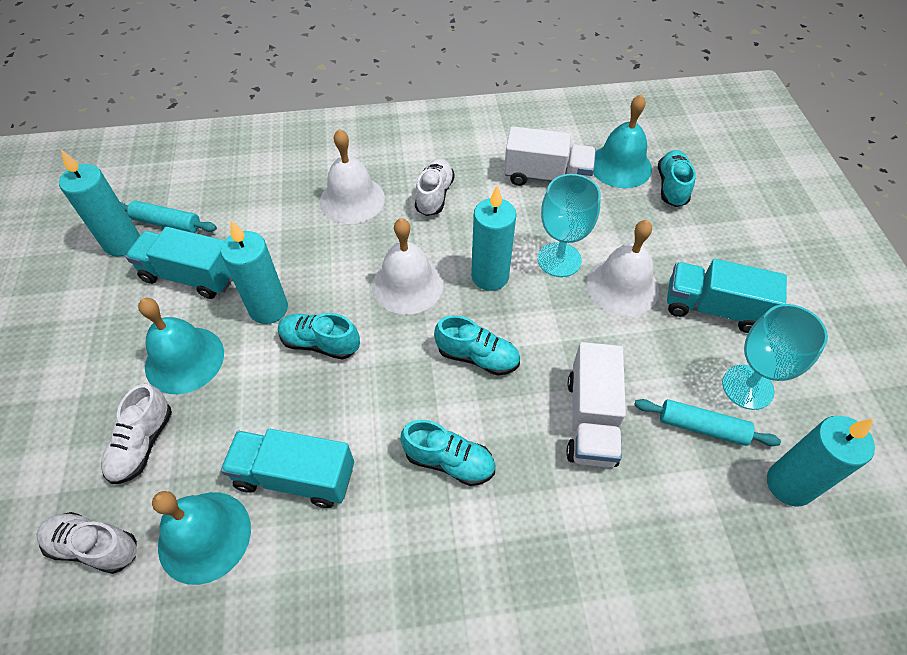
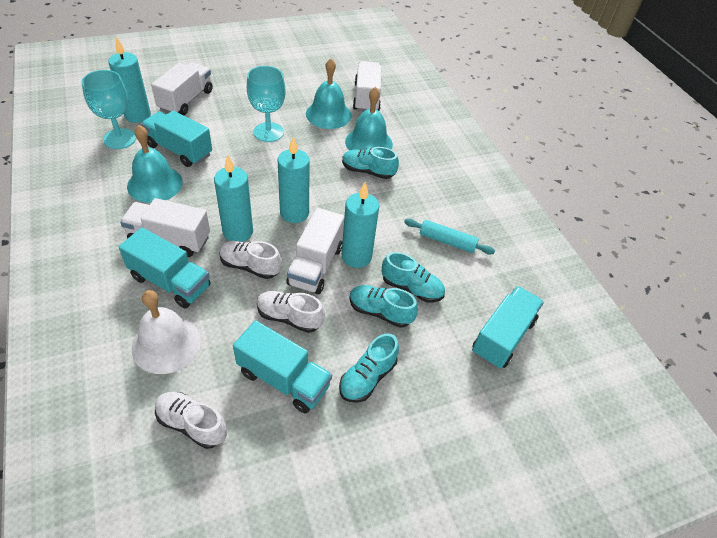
turquoise rolling pin: [120,200,217,233] [635,399,781,446] = 2 -> [404,219,495,255] = 1
turquoise truck: [126,227,233,299] [221,429,354,508] [667,259,787,333] = 3 -> [119,227,210,309] [141,111,212,167] [233,320,332,414] [472,286,544,369] = 4
white bell: [320,129,385,224] [372,218,443,315] [586,220,659,316] = 3 -> [132,290,201,374] = 1
white truck: [504,126,596,186] [566,342,626,468] = 2 -> [120,198,210,257] [151,62,213,116] [287,208,345,294] [353,61,381,112] = 4

